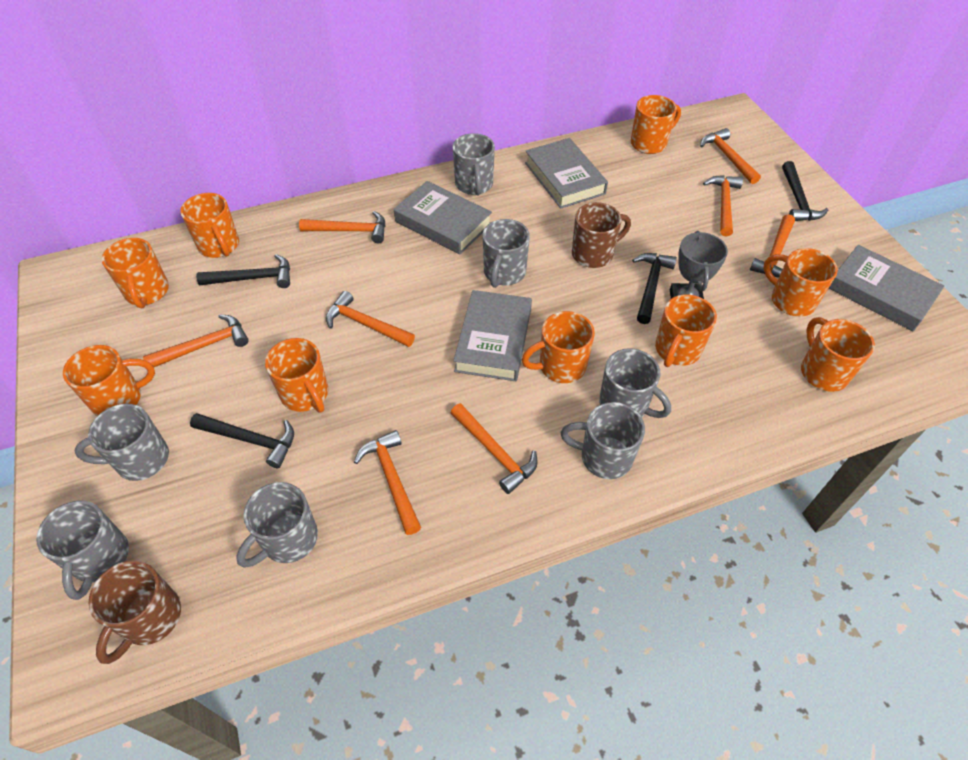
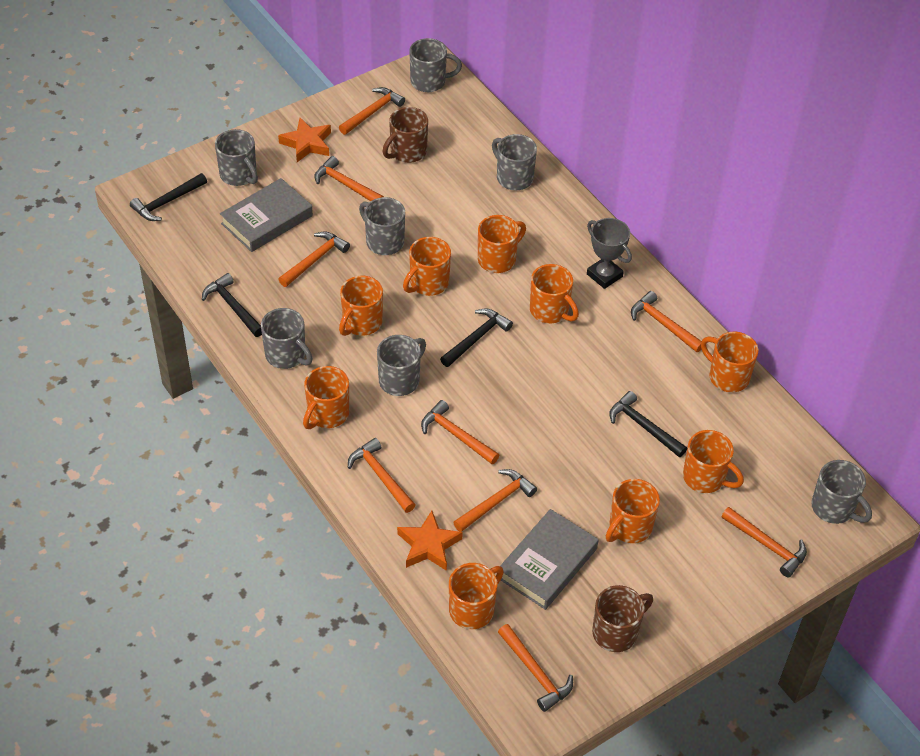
grey book: [394,181,492,254] [453,290,532,381] [525,138,608,209] [828,245,944,331] = 4 -> [220,178,313,252] [500,509,599,610] = 2
orange hammer: [143,314,249,367] [299,211,386,243] [326,291,415,347] [354,430,421,535] [451,403,538,494] [700,128,761,184] [703,175,743,236] [750,214,795,278] = 8 -> [278,232,350,287] [314,156,384,201] [339,87,405,135] [348,438,416,513] [421,400,499,464] [453,469,537,532] [498,624,573,712] [631,291,701,352] [721,507,807,577] = 9
orange star: none = 0 -> [278,118,331,162] [397,511,463,571] = 2

